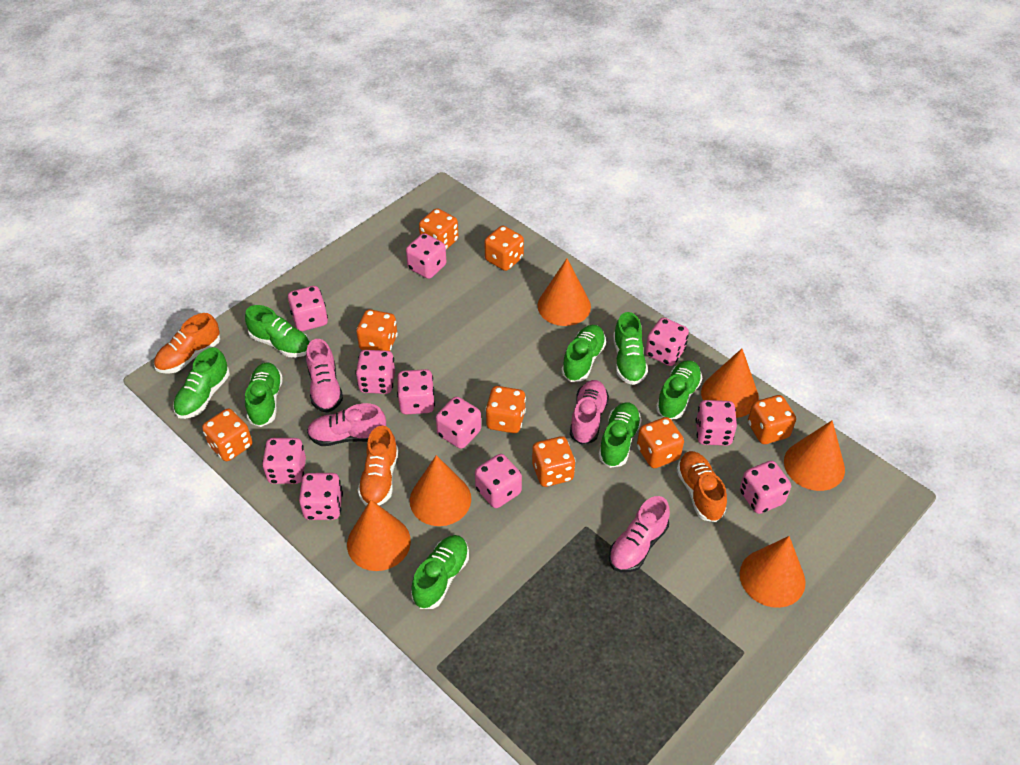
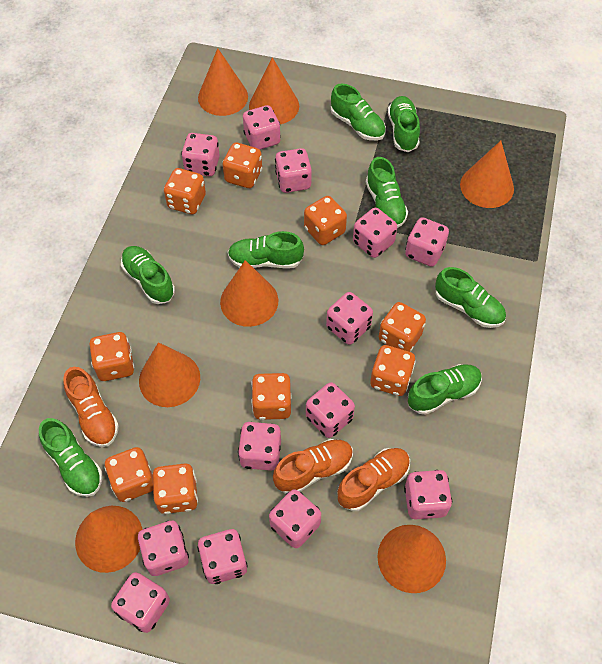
orange cone: [347,500,411,571] [410,455,471,526] [538,259,591,326] [701,349,759,418] [740,536,806,608] [784,420,845,491] = 6 -> [75,506,143,573] [139,342,200,407] [198,48,248,116] [220,260,278,327] [249,57,299,124] [377,525,446,593] [460,141,514,208] = 7
orange dice: [202,409,252,461] [356,309,398,351] [419,208,458,250] [484,226,524,271] [485,386,526,433] [532,436,576,487] [637,417,684,468] [748,395,796,444] = 8 -> [90,332,134,381] [104,447,153,502] [153,464,198,514] [164,168,206,214] [223,142,262,188] [251,373,292,420] [304,196,347,245] [370,345,416,396] [379,302,426,352] = 9
pink dice: [262,438,306,484] [288,286,328,331] [299,473,343,520] [355,350,395,394] [397,369,435,414] [406,233,446,279] [436,397,481,449] [475,454,522,508] [645,317,689,366] [696,400,737,446] [740,461,791,514] = 11 -> [111,572,170,633] [138,521,189,576] [181,133,220,176] [197,529,248,584] [238,422,281,471] [243,105,281,150] [269,489,321,548] [275,148,312,193] [306,382,355,438] [326,292,373,345] [353,208,397,258] [404,470,452,519] [405,218,449,267] = 13
pink shoe: [306,339,343,413] [307,403,386,446] [570,380,609,445] [609,496,670,572] = 4 -> none = 0

